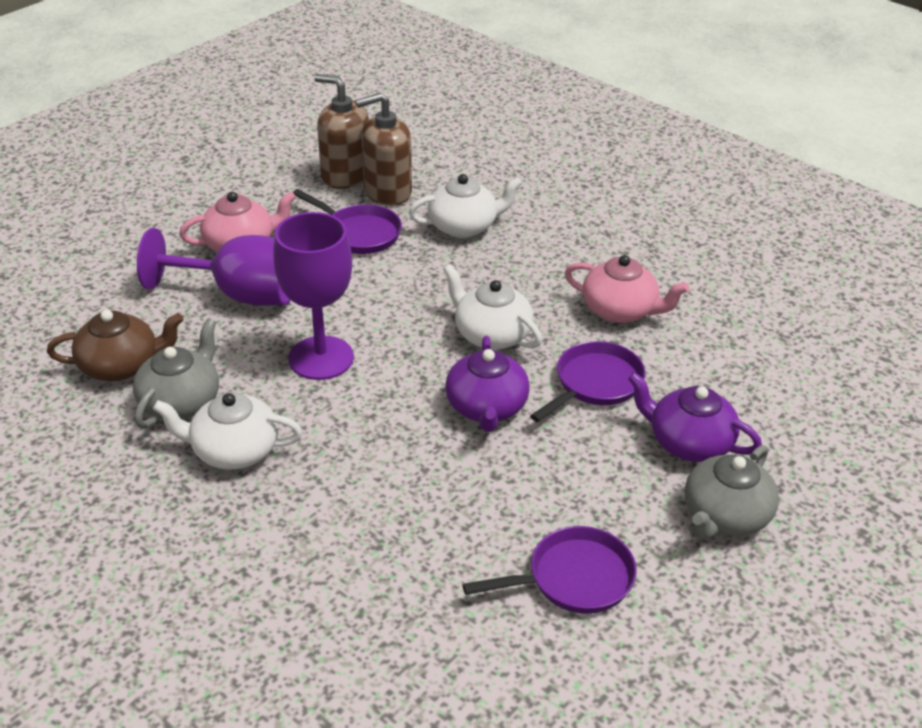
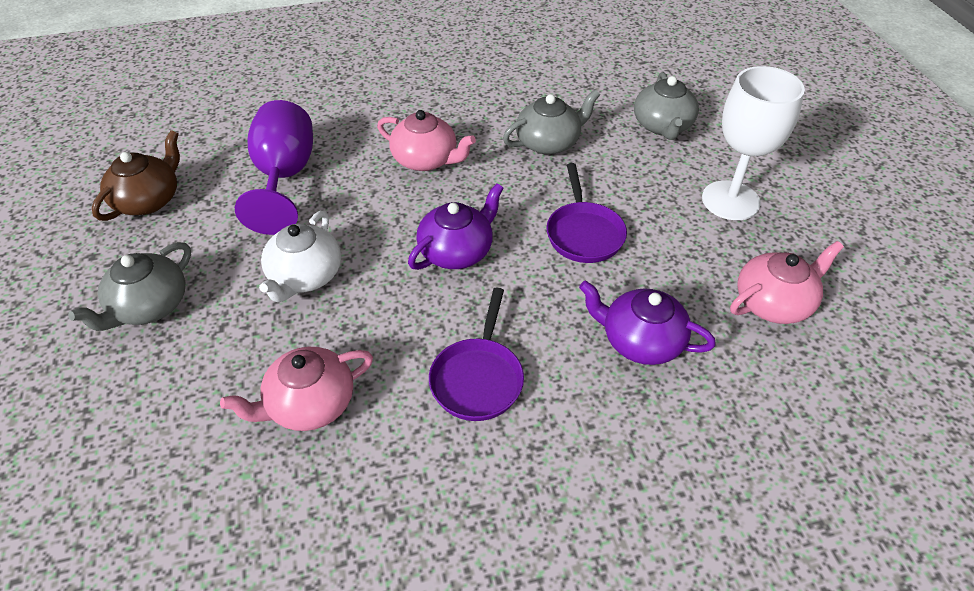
brown soap dispenser: [314,74,369,189] [356,93,412,206] = 2 -> none = 0
grey teapot: [133,318,219,428] [685,445,779,539] = 2 -> [68,242,191,331] [503,89,600,155] [634,72,699,140] = 3
pink teapot: [179,191,296,252] [565,255,689,323] = 2 -> [220,347,373,431] [377,110,476,171] [730,241,844,324] = 3
purple goblet: [137,228,291,306] [273,212,354,380] = 2 -> [235,100,313,235] = 1
purple pan: [293,189,402,254] [462,526,637,614] [530,341,646,422] = 3 -> [429,288,524,421] [547,163,627,263] = 2
white goblet: none = 0 -> [702,66,805,220] = 1
white teapot: [153,393,302,470] [409,174,522,238] [443,264,542,350] = 3 -> [259,210,341,302] = 1

